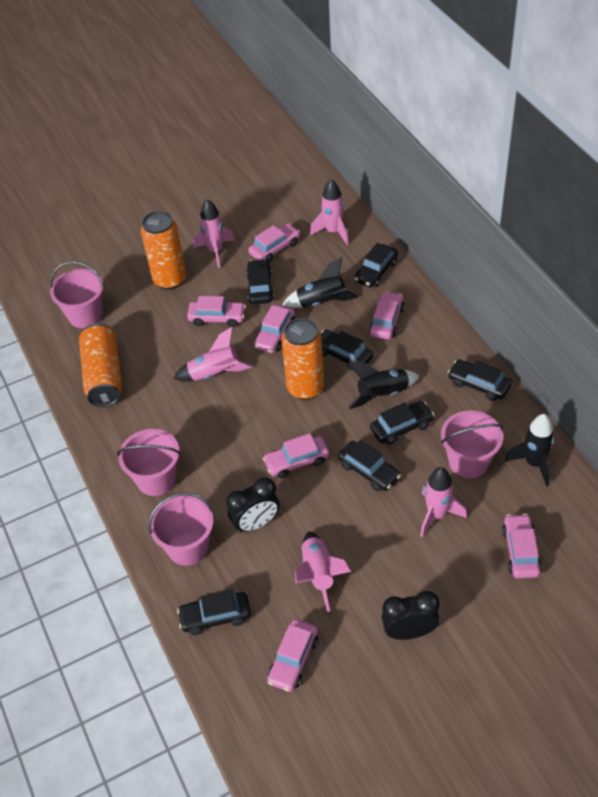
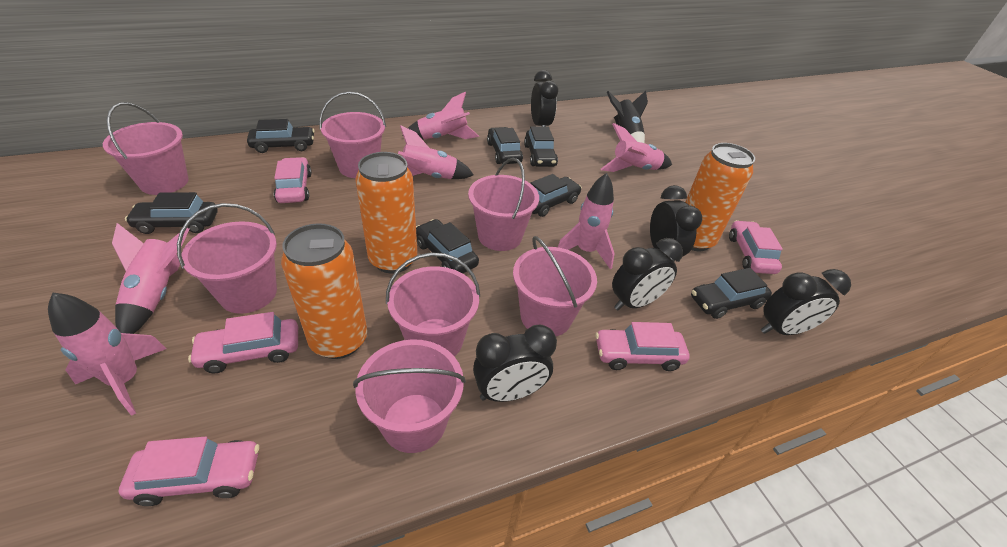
black clock: [226,477,279,533] [382,591,440,640] = 2 -> [473,325,557,402] [531,70,558,127] [612,238,683,310] [650,185,702,261] [761,269,851,335] = 5
black rocket: [282,257,358,308] [348,362,419,409] [505,414,554,486] = 3 -> [607,91,648,143] = 1
pink bucket: [50,261,104,329] [117,429,181,496] [148,493,213,566] [441,410,503,478] = 4 -> [103,102,189,195] [177,203,277,314] [319,92,386,178] [353,339,466,453] [386,252,480,357] [468,158,539,251] [513,236,597,336] = 7
pink car: [187,296,246,327] [248,223,300,263] [254,305,295,353] [263,433,329,478] [267,619,318,692] [369,291,404,339] [502,514,542,578] = 7 -> [119,437,259,506] [188,312,298,373] [274,157,312,203] [595,322,690,371] [729,220,783,274] = 5
pink rocket: [173,327,252,382] [193,199,235,268] [295,532,351,612] [310,179,349,245] [420,467,467,537] = 5 -> [48,293,166,416] [112,223,189,334] [398,125,474,179] [402,92,479,140] [558,173,615,270] [601,123,672,172] = 6

